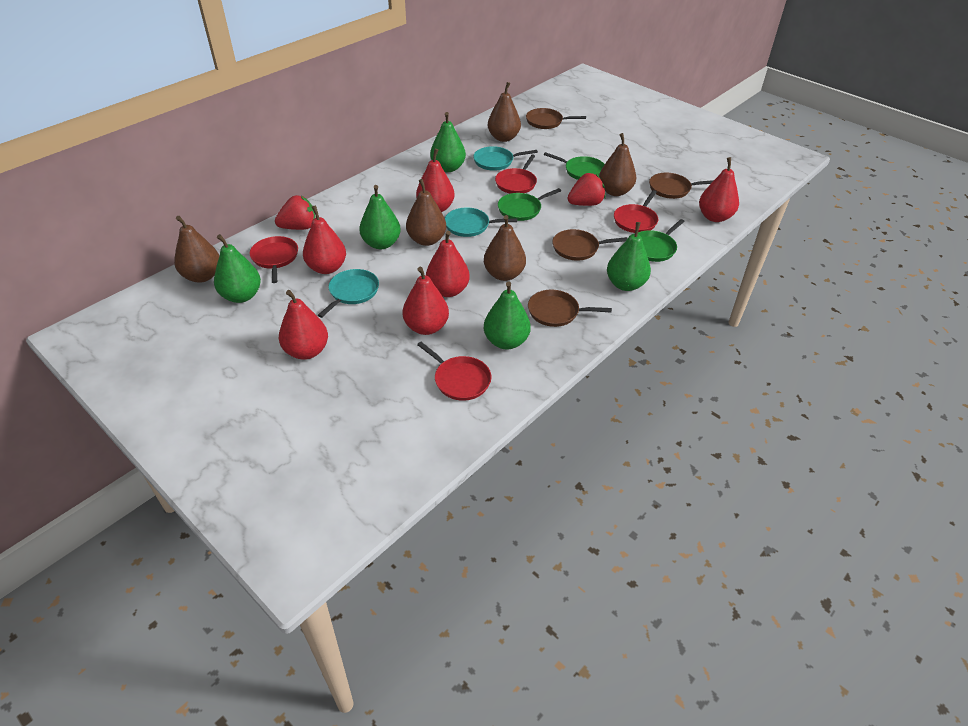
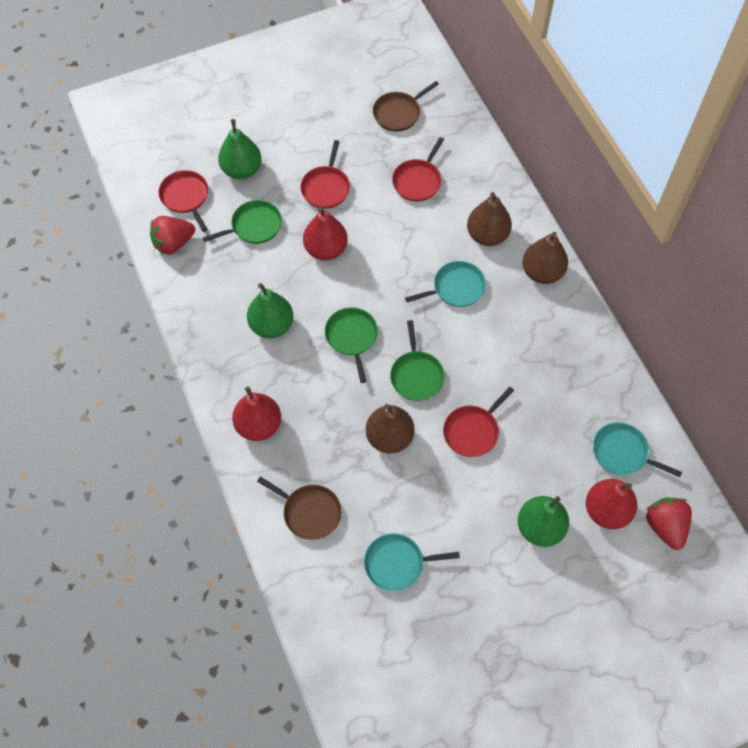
brown pan: [526,108,586,129] [528,290,612,327] [552,229,627,261] [649,173,714,199] = 4 -> [257,476,341,540] [373,81,439,131] = 2
brown pear: [174,216,219,283] [406,179,446,246] [484,215,526,281] [488,82,521,142] [599,133,636,196] = 5 -> [366,404,414,454] [467,192,512,246] [522,232,568,284] = 3
green pear: [214,234,261,303] [359,185,401,249] [430,112,466,172] [484,281,531,350] [607,222,651,291] = 5 -> [218,119,261,179] [247,283,293,338] [518,496,569,547] = 3
red pear: [279,290,328,360] [303,205,346,274] [402,267,449,335] [416,149,455,212] [426,231,470,297] [699,157,739,222] = 6 -> [232,386,281,441] [303,207,348,260] [586,479,637,529] = 3

